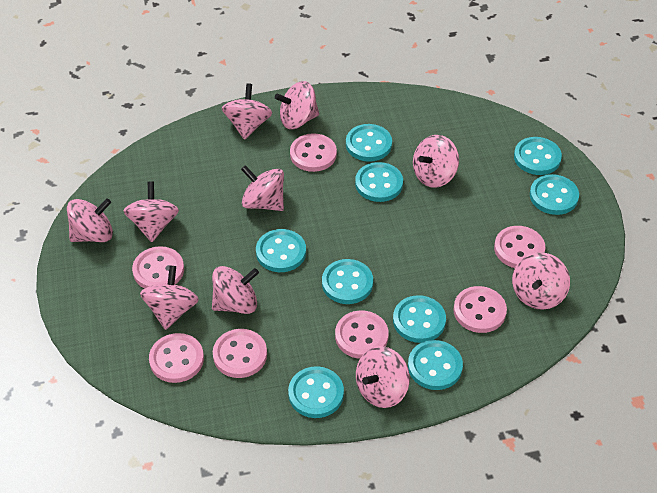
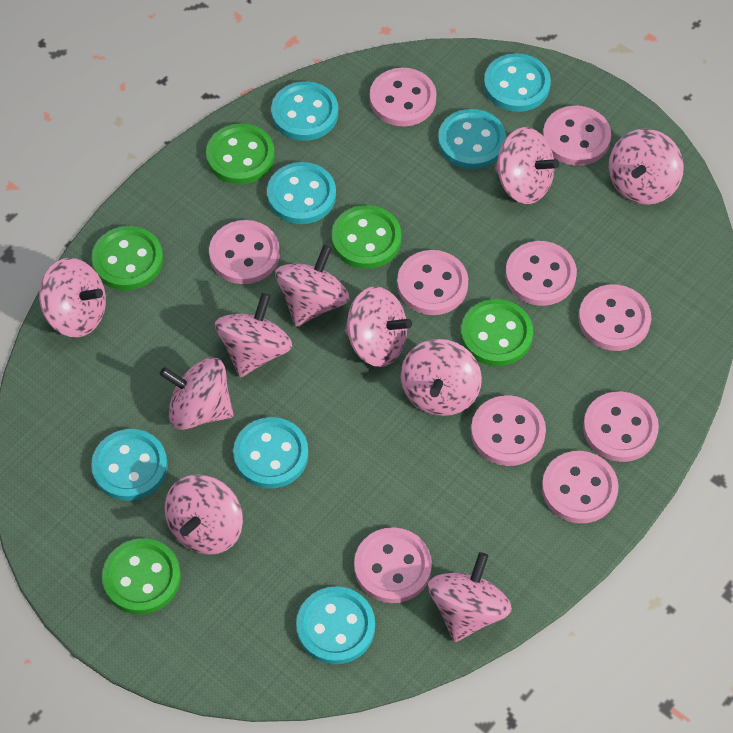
green button: none = 0 -> [92,226,163,290] [102,538,181,614] [206,123,275,184] [332,205,401,269] [461,299,533,366] = 5
pink button: [132,246,184,289] [149,333,204,383] [213,329,267,378] [290,133,337,172] [335,310,389,359] [453,286,507,333] [494,226,545,268] = 7 -> [209,220,280,284] [354,527,432,603] [370,68,436,127] [397,250,468,315] [471,395,546,466] [505,241,577,306] [542,451,619,523] [543,106,611,166] [578,284,651,351] [583,391,659,462] = 10
turquoise button: [256,229,306,272] [288,366,344,418] [322,259,373,304] [346,124,392,162] [355,162,403,202] [393,295,446,343] [408,340,463,390] [514,137,562,175] [530,174,579,215] = 9 -> [91,429,168,501] [233,417,309,489] [267,162,336,224] [271,81,338,141] [296,586,375,664] [438,109,506,169] [484,53,551,112] = 7

